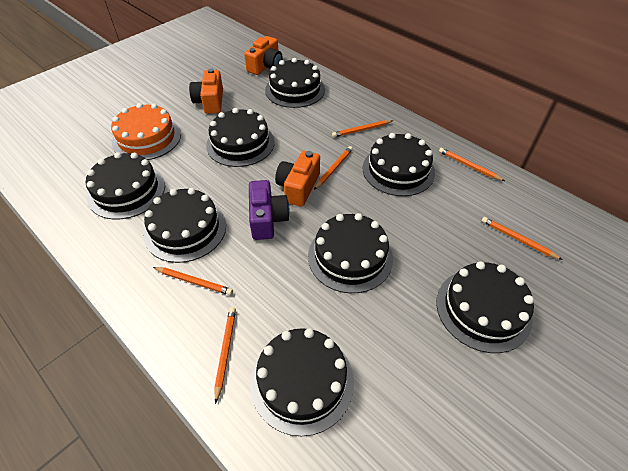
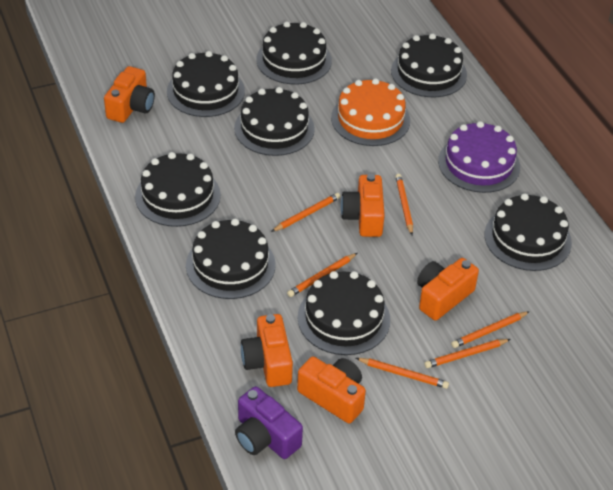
orange camera: [189,69,223,114] [244,36,283,75] [275,151,320,207] = 3 -> [104,66,155,123] [241,314,293,387] [297,356,366,423] [341,174,385,237] [417,258,479,321] = 5
purple cake: none = 0 -> [438,121,520,193] = 1

